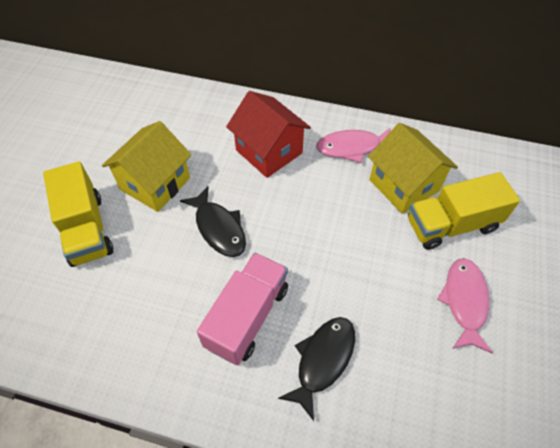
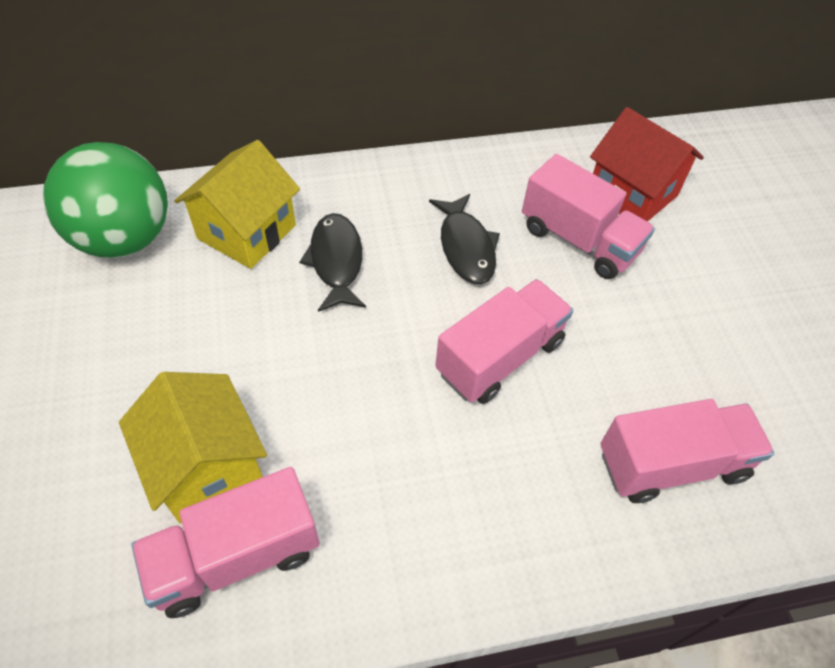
green ball: none = 0 -> [43,142,168,258] = 1
pink fish: [316,127,391,163] [437,258,493,353] = 2 -> none = 0
pink truck: [197,253,288,365] = 1 -> [131,467,319,618] [435,279,573,404] [522,154,655,279] [600,399,774,503] = 4
yellow truck: [43,161,113,267] [408,172,520,250] = 2 -> none = 0

